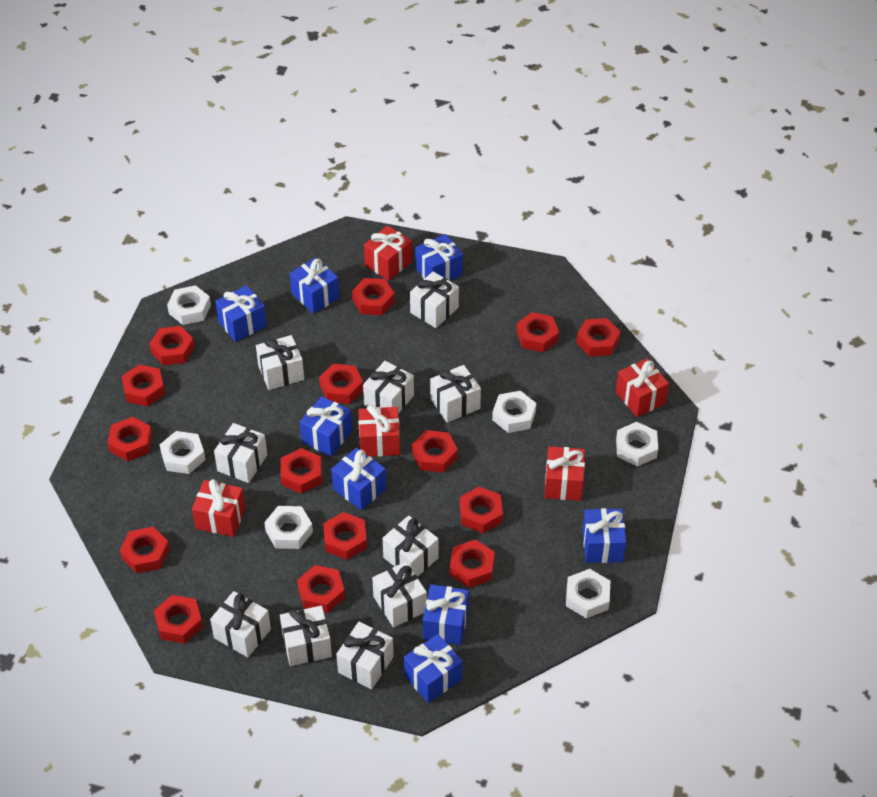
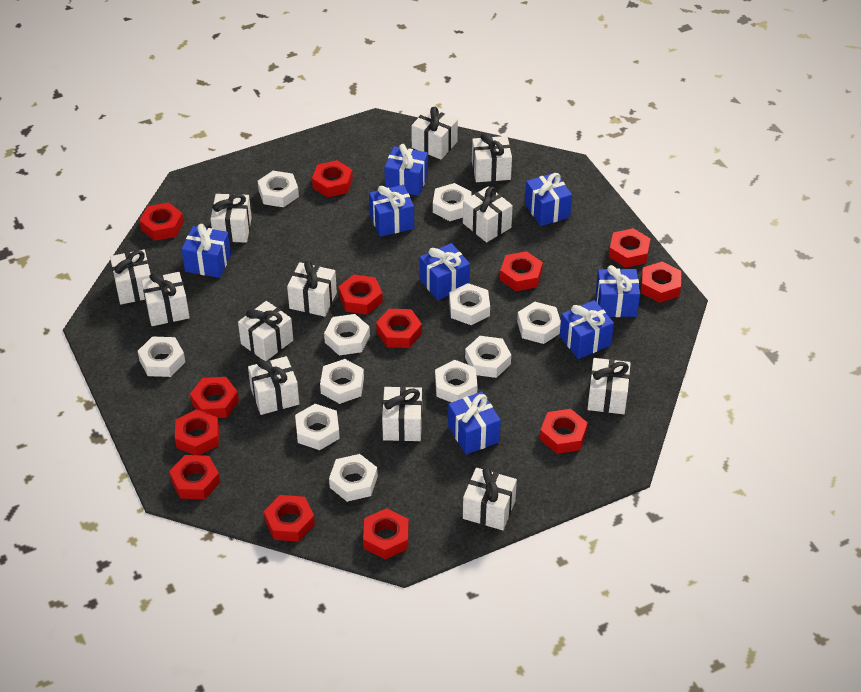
red gift: [192,479,245,537] [358,405,400,457] [364,225,412,281] [545,446,585,501] [616,358,669,417] = 5 -> none = 0
red nut: [108,417,152,461] [120,527,170,574] [121,365,165,406] [149,326,195,365] [154,595,203,643] [280,448,322,494] [297,565,345,613] [319,364,363,404] [323,512,367,560] [352,278,395,315] [412,430,458,473] [450,539,495,588] [460,486,503,533] [516,312,559,352] [576,318,620,356] = 15 -> [139,202,184,241] [169,455,220,499] [175,409,219,455] [190,377,239,418] [264,495,315,542] [312,160,353,197] [338,275,383,315] [363,508,409,559] [376,309,422,348] [500,251,543,291] [540,409,588,454] [609,228,651,268] [641,262,681,303] = 13
white gift: [210,591,271,657] [214,423,267,483] [256,335,304,390] [280,606,332,666] [336,621,394,689] [363,361,414,414] [372,562,427,628] [382,515,439,577] [410,271,459,328] [430,365,481,423] = 10 -> [110,250,151,304] [141,272,190,326] [211,194,252,243] [238,301,293,361] [248,356,299,415] [287,260,337,317] [382,386,422,441] [411,107,458,159] [463,186,513,242] [463,467,517,530] [472,133,512,182] [587,358,631,414] = 12
white nut: [160,431,206,474] [167,285,211,325] [264,506,313,549] [492,391,536,433] [566,569,610,618] [616,422,658,467] = 6 -> [138,336,185,377] [258,171,299,207] [295,404,340,450] [320,359,364,404] [324,314,370,355] [329,454,378,502] [433,183,472,221] [435,360,478,403] [449,283,490,325] [465,336,511,378] [517,302,561,344] = 11

